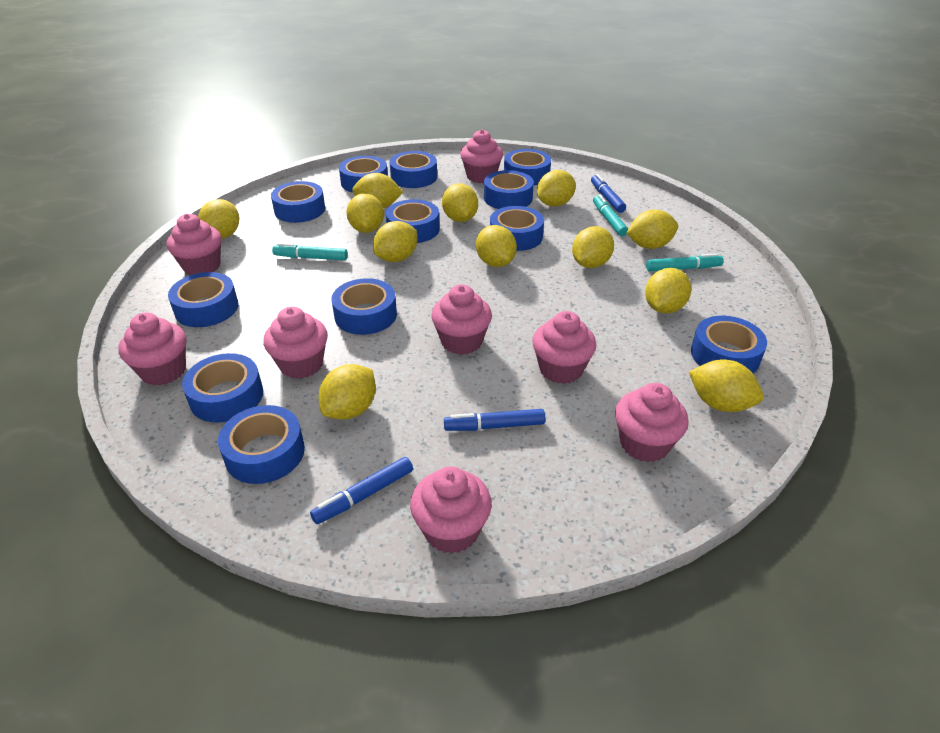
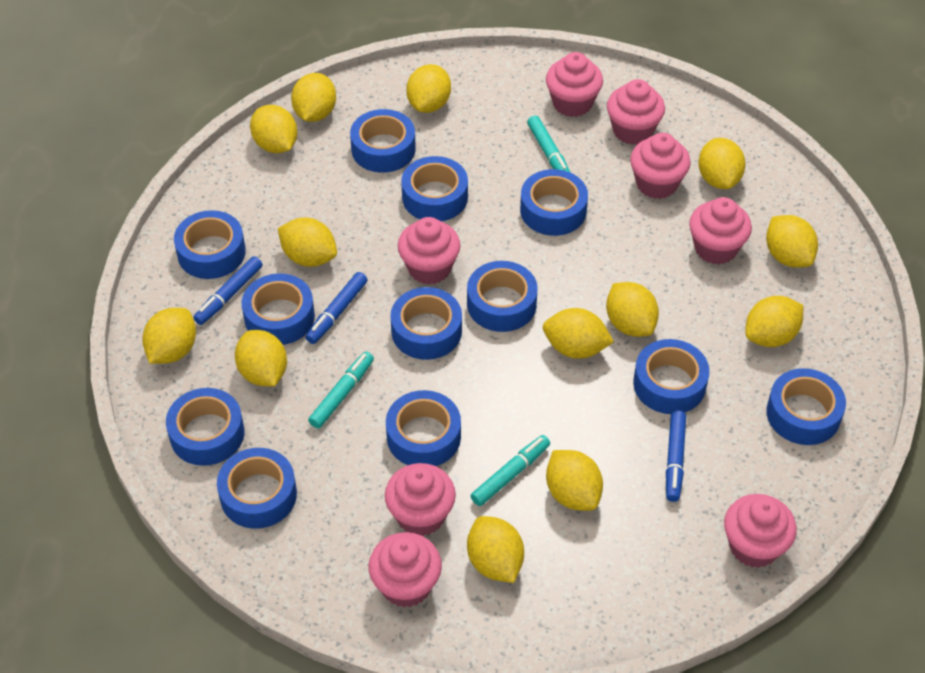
yellow lemon: [198,199,239,239] [319,364,376,420] [346,193,384,233] [352,173,403,208] [373,221,417,262] [442,183,478,222] [476,225,517,267] [537,170,576,206] [572,226,614,268] [626,209,678,249] [645,268,691,314] [689,359,764,412] = 12 -> [142,308,196,364] [235,330,287,386] [250,105,298,153] [278,218,337,267] [291,73,336,122] [406,64,451,113] [467,516,524,583] [543,308,614,359] [546,450,603,511] [606,282,659,337] [698,138,746,189] [745,296,803,347] [766,215,818,268] = 13

